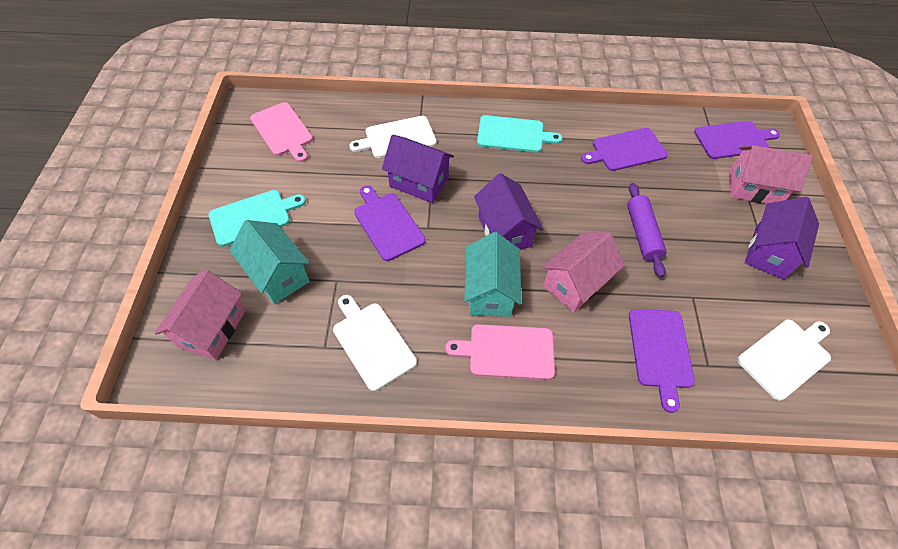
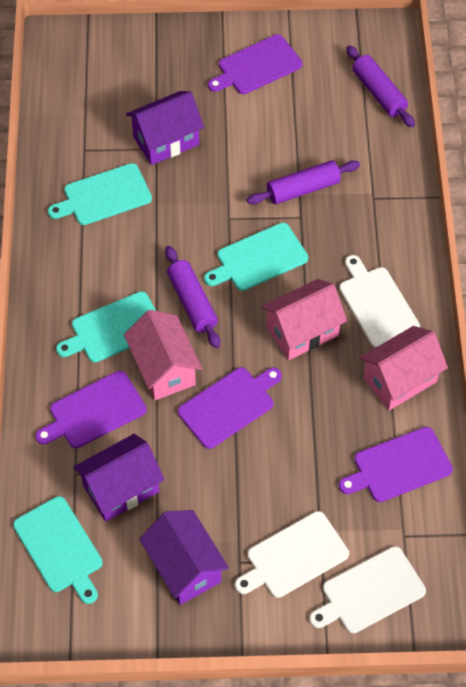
pink cutting board: [250,102,313,162] [445,324,555,380] = 2 -> none = 0
purple rolling pin: [627,183,667,278] = 1 -> [165,246,220,348] [247,160,360,205] [346,45,415,127] = 3
turquoise cutting board: [208,190,306,247] [477,115,563,153] = 2 -> [13,496,102,604] [48,163,152,225] [56,291,156,362] [204,223,308,291] = 4
turquoise house: [230,220,310,304] [464,232,521,317] = 2 -> none = 0

